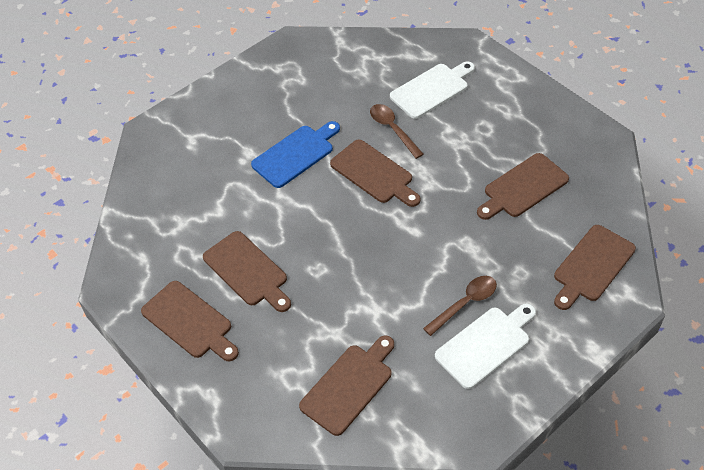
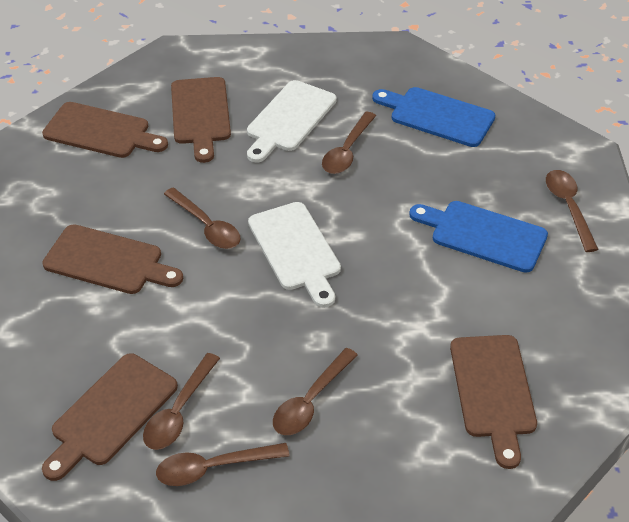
blue cutting board: [251,121,340,188] = 1 -> [372,87,495,147] [409,201,548,273] = 2
brown cutting board: [141,281,239,362] [203,231,291,312] [299,336,394,436] [330,139,421,207] [477,153,569,220] [554,225,636,310] = 6 -> [42,102,168,158] [42,224,183,294] [42,353,178,481] [171,77,231,163] [450,335,537,469] = 5
brown spoon: [370,104,424,159] [423,276,497,336] = 2 -> [143,353,220,450] [156,443,290,486] [164,188,241,249] [273,348,358,435] [322,112,376,174] [546,170,599,252] = 6

